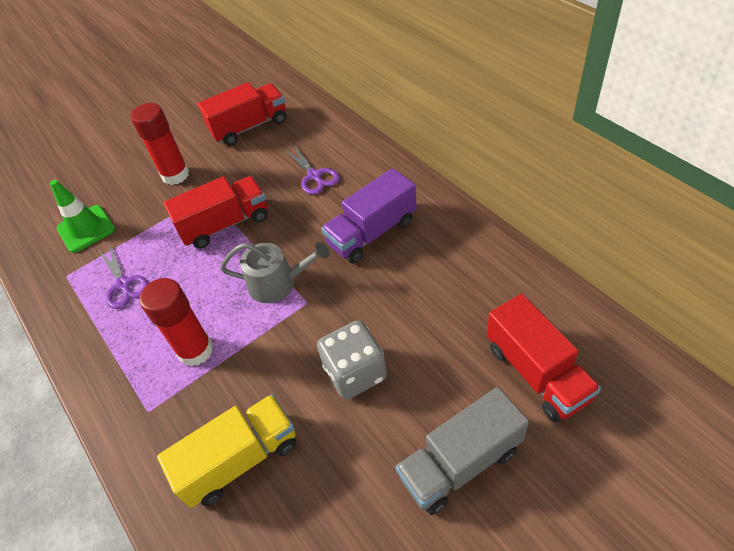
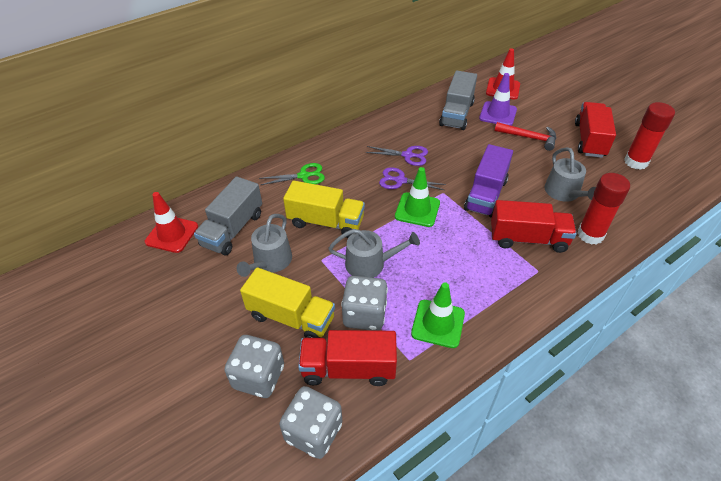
green scissors: none = 0 -> [259,163,325,185] = 1
green traffic cone: [50,180,115,253] = 1 -> [395,167,440,227] [411,282,465,348] = 2
grey dice: [317,320,387,400] = 1 -> [224,335,284,398] [279,386,342,459] [341,276,388,331] = 3
grey truck: [396,387,529,515] = 1 -> [194,176,262,256] [439,71,477,130] = 2
grey watering can: [220,242,329,303] = 1 -> [237,214,292,277] [328,229,420,278] [545,147,596,202] = 3
purple traffic cone: none = 0 -> [479,73,517,126] = 1
red hammer: none = 0 -> [495,122,556,151] = 1
red traffic cone: none = 0 -> [145,192,198,253] [486,48,520,99] = 2
yellow truck: [157,394,296,508] = 1 -> [240,267,335,338] [283,180,365,238] = 2

